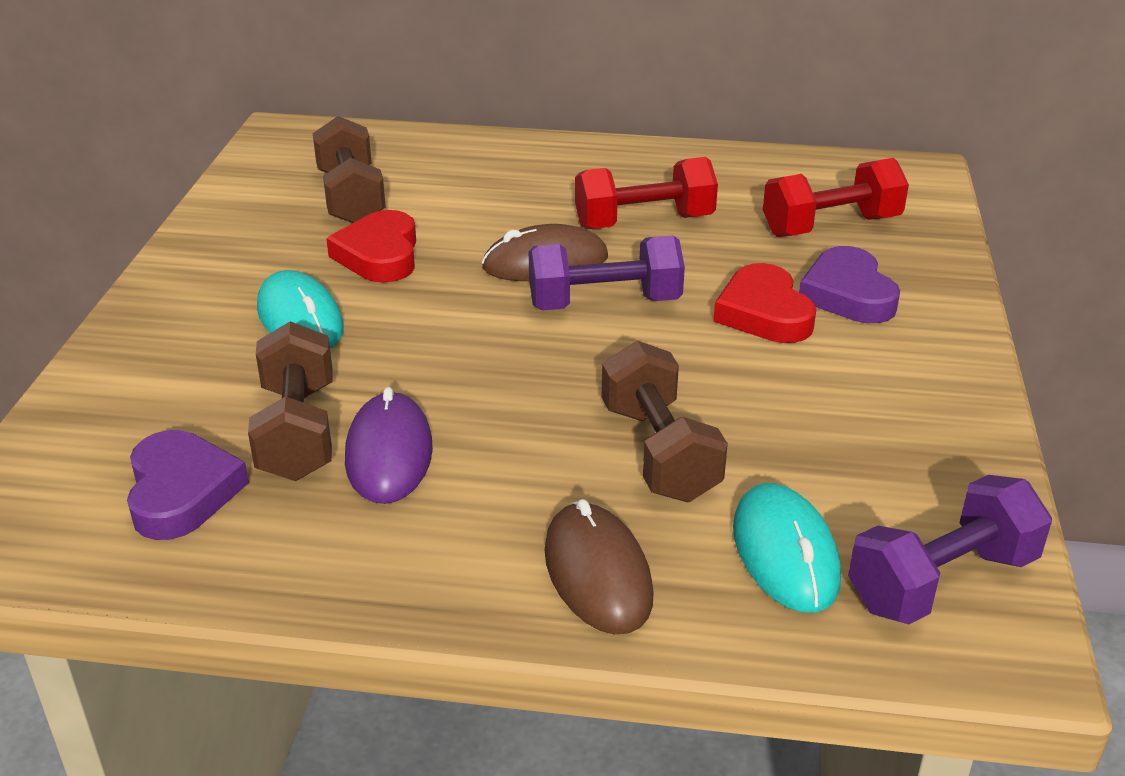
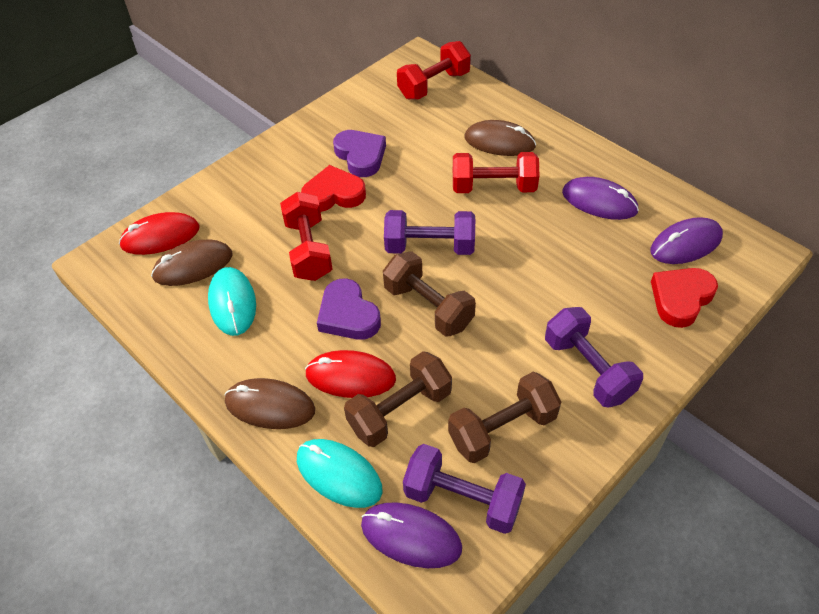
brown mouse: [482,224,608,281] [545,499,654,634] = 2 -> [151,240,232,286] [225,378,315,429] [465,120,536,156] = 3
purple dumbbell: [529,235,685,310] [848,475,1052,625] = 2 -> [384,210,475,255] [403,444,526,534] [545,307,643,408] = 3
purple mouse: [345,387,433,504] = 1 -> [361,502,462,568] [562,177,639,220] [651,217,723,264] = 3
red dumbbell: [575,157,718,230] [763,158,909,237] = 2 -> [280,192,332,281] [397,41,471,100] [453,152,539,193] = 3
red mouse: none = 0 -> [119,212,200,255] [305,350,396,398] = 2

